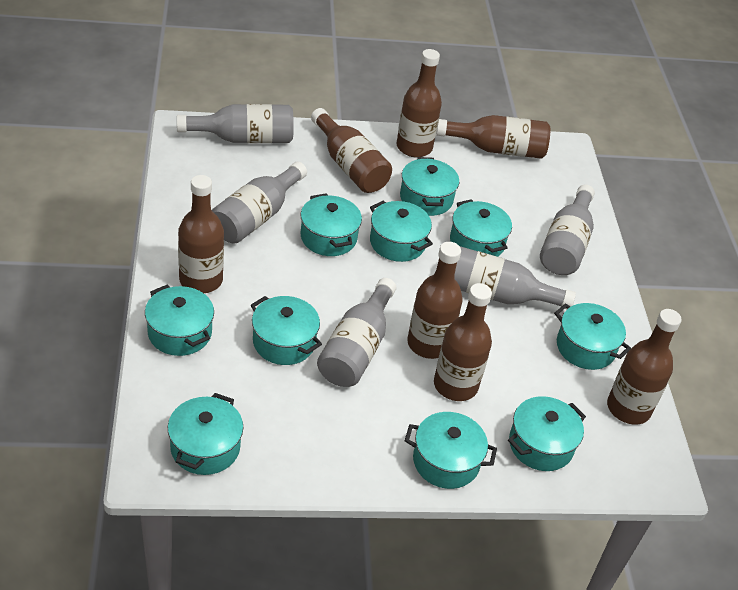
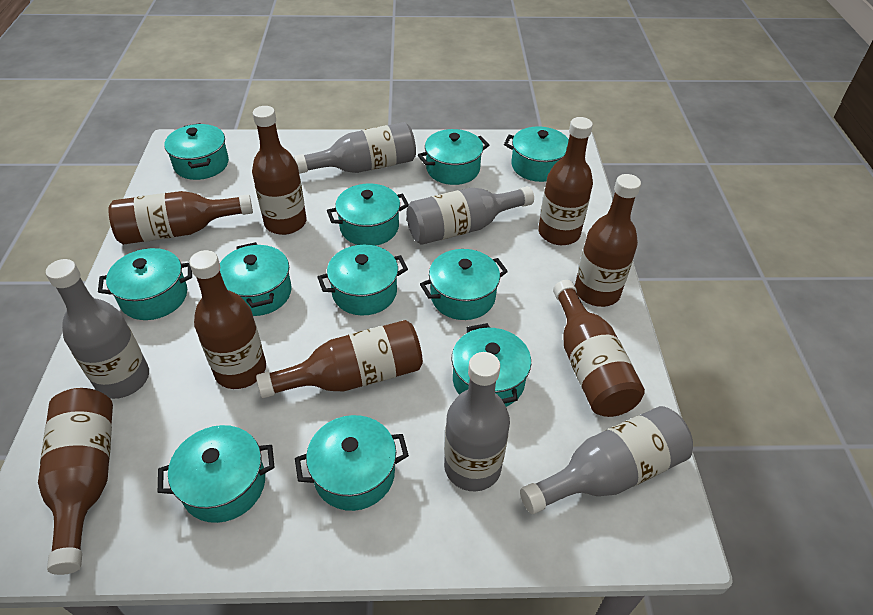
brown bottle: [178,175,224,293] [311,108,392,193] [396,49,442,157] [407,242,462,359] [434,283,492,401] [436,115,550,159] [607,309,682,425] = 7 -> [38,388,113,575] [108,191,253,245] [189,250,266,389] [252,106,307,235] [256,320,423,398] [538,117,593,245] [553,280,645,417] [575,174,641,307] = 8
turquoise pot: [145,285,214,356] [168,393,244,475] [251,296,322,365] [301,193,362,256] [370,201,433,262] [400,157,459,216] [405,412,497,489] [450,199,512,257] [508,396,586,471] [554,303,631,370] = 10 -> [98,248,192,320] [158,425,275,523] [164,123,229,180] [220,242,292,316] [295,415,409,511] [318,245,408,316] [327,184,409,246] [418,129,489,185] [420,249,508,320] [452,323,531,407] [504,126,569,182] = 11

